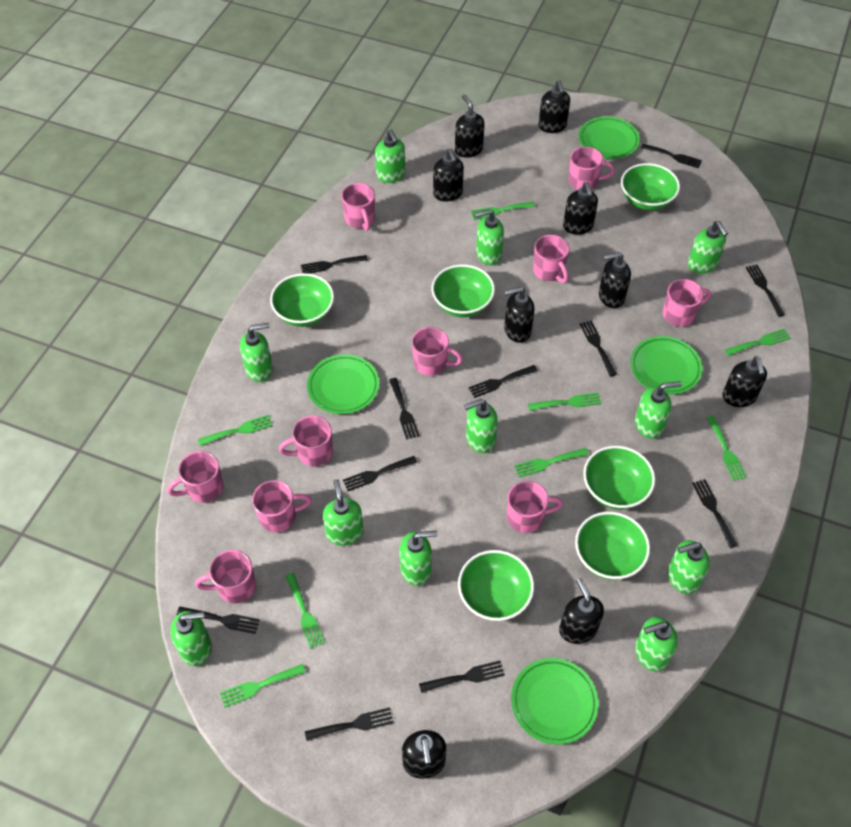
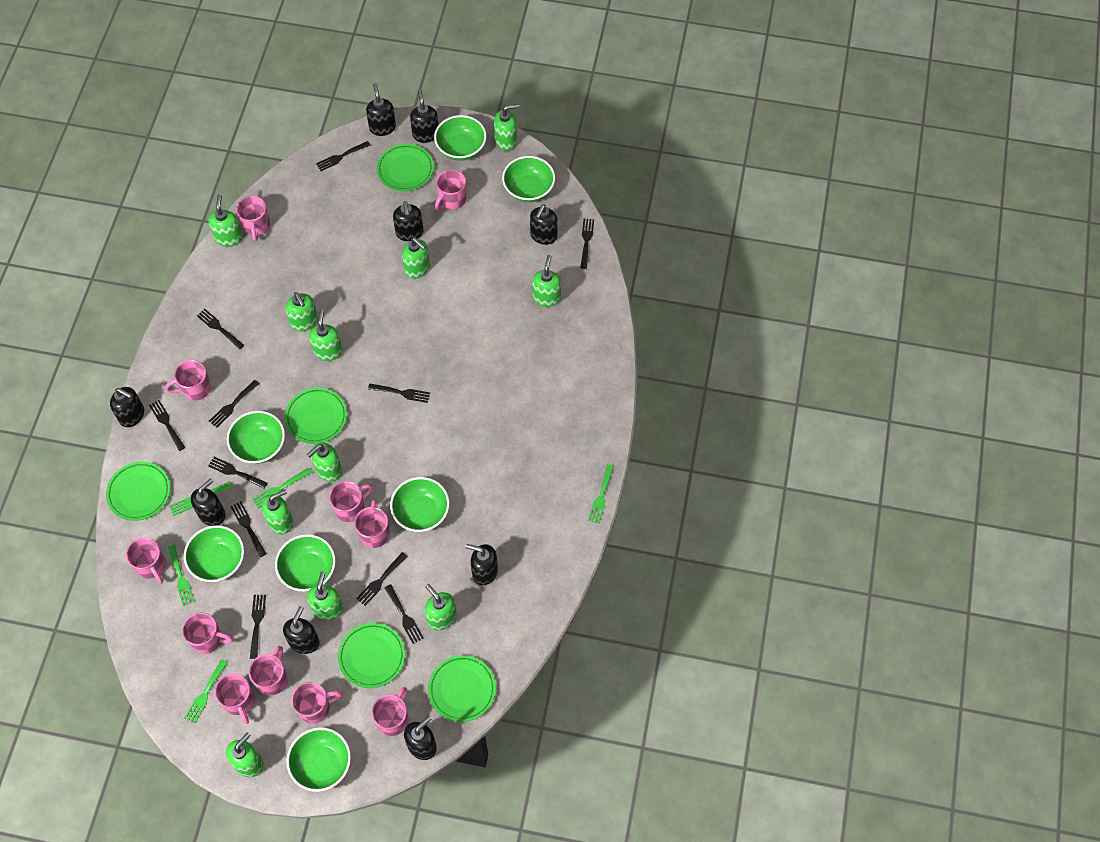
green bowl: [270,273,334,327] [432,264,495,317] [458,550,534,621] [575,512,650,580] [583,446,655,509] [621,163,680,210] = 6 -> [184,525,244,582] [227,411,285,464] [275,534,336,592] [287,727,351,792] [390,477,449,532] [434,115,487,161] [502,156,555,202] = 7
green fork: [198,415,273,446] [220,664,306,708] [285,573,325,649] [471,202,535,220] [514,448,589,477] [528,392,601,411] [706,415,747,481] [725,329,791,356] = 8 -> [168,545,195,606] [169,482,232,516] [184,659,228,724] [253,468,312,508] [588,464,614,524] = 5
green plate: [307,354,379,414] [511,658,599,745] [579,116,640,159] [630,336,702,395] = 4 -> [106,462,170,521] [285,388,347,444] [338,623,405,688] [377,144,434,191] [428,655,496,722] = 5
pink mug: [167,451,223,503] [195,550,256,604] [252,480,312,533] [279,415,333,466] [341,183,375,231] [412,327,463,376] [507,481,563,533] [533,235,569,283] [568,147,615,190] [663,279,711,327] = 10 -> [126,537,166,584] [165,360,211,401] [182,612,233,654] [214,673,254,724] [236,196,270,241] [249,646,288,696] [291,682,343,724] [329,481,373,522] [354,499,390,548] [371,687,408,736] [435,170,466,211] = 11

